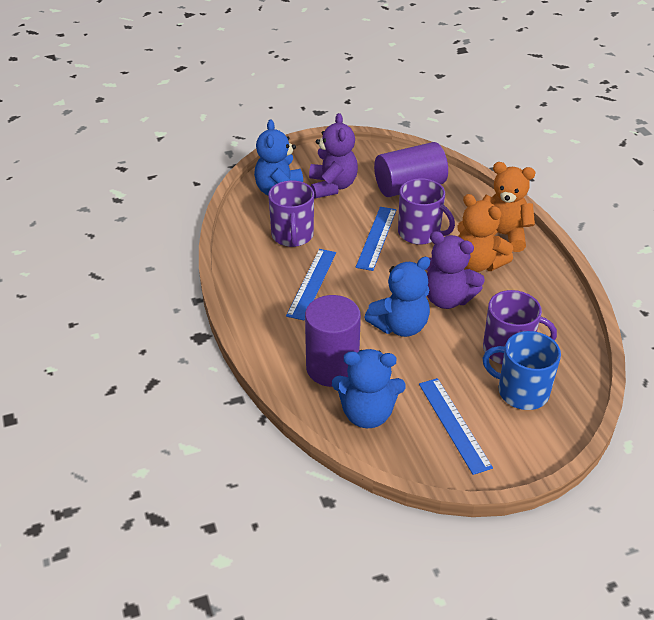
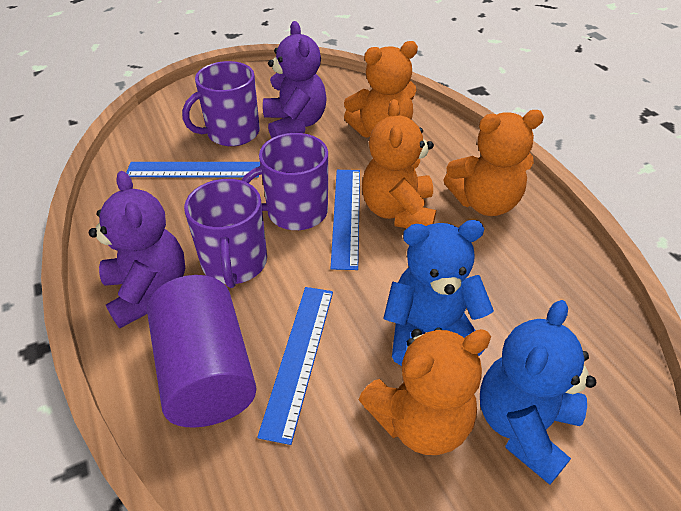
blue mug: [483,331,561,410] = 1 -> none = 0
blue teddy bear: [254,120,303,195] [332,349,406,428] [364,257,430,337] = 3 -> [383,220,494,366] [480,300,596,485] = 2
orange teddy bear: [457,194,513,272] [482,162,536,252] = 2 -> [344,41,418,138] [359,328,491,455] [362,99,436,228] [444,110,544,216] = 4
purple cylinder: [305,295,361,387] [374,142,448,197] = 2 -> [147,275,257,427] = 1

